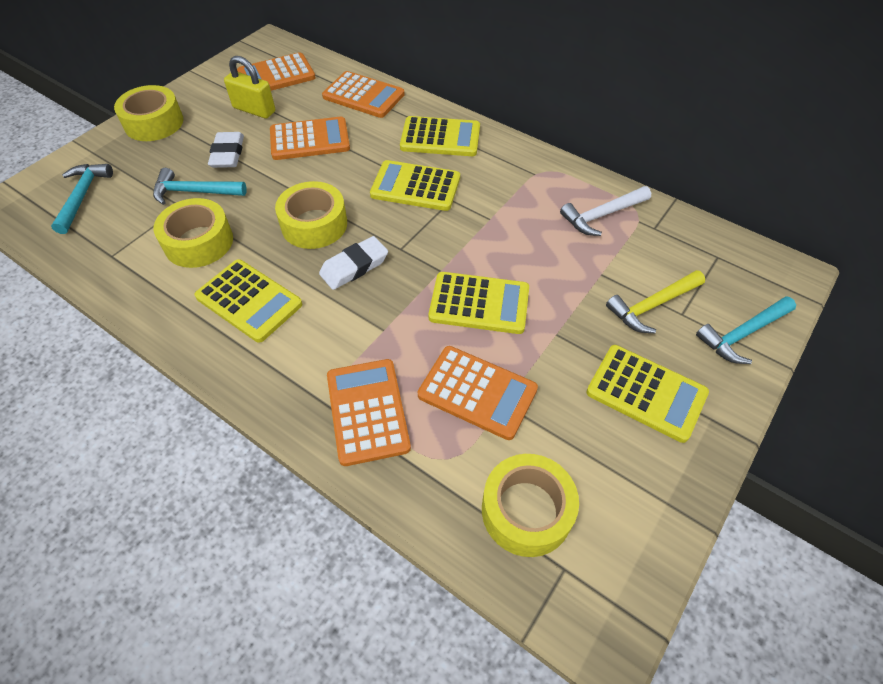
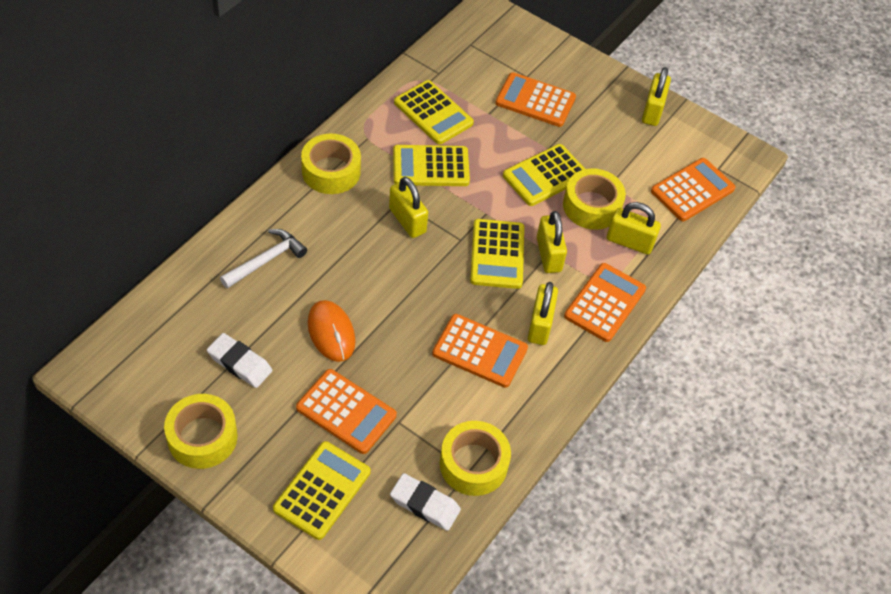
orange mouse: none = 0 -> [308,300,355,362] = 1
turquoise hammer: [51,164,113,234] [153,168,247,205] [696,296,796,364] = 3 -> none = 0
yellow hammer: [606,270,705,333] = 1 -> none = 0
yellow padlock: [224,56,275,119] = 1 -> [389,177,428,238] [528,282,558,345] [537,211,567,273] [607,202,661,255] [642,67,671,126] = 5

